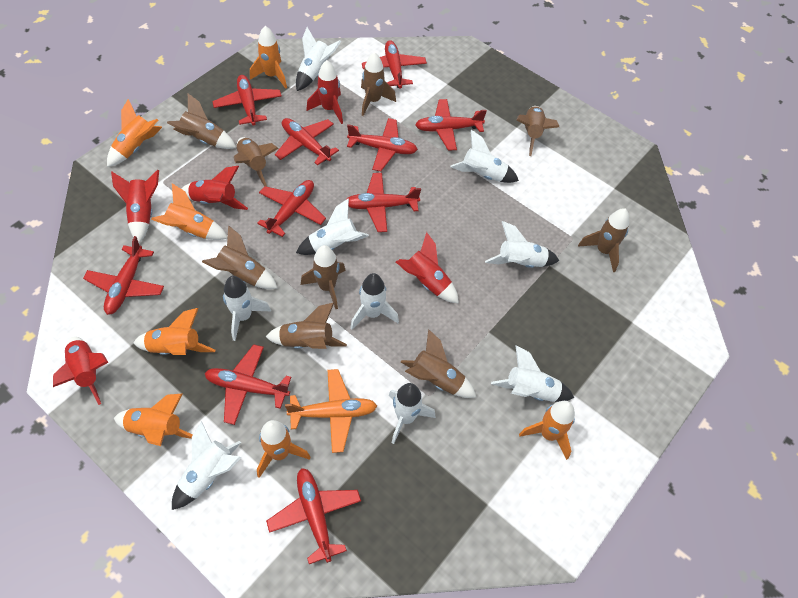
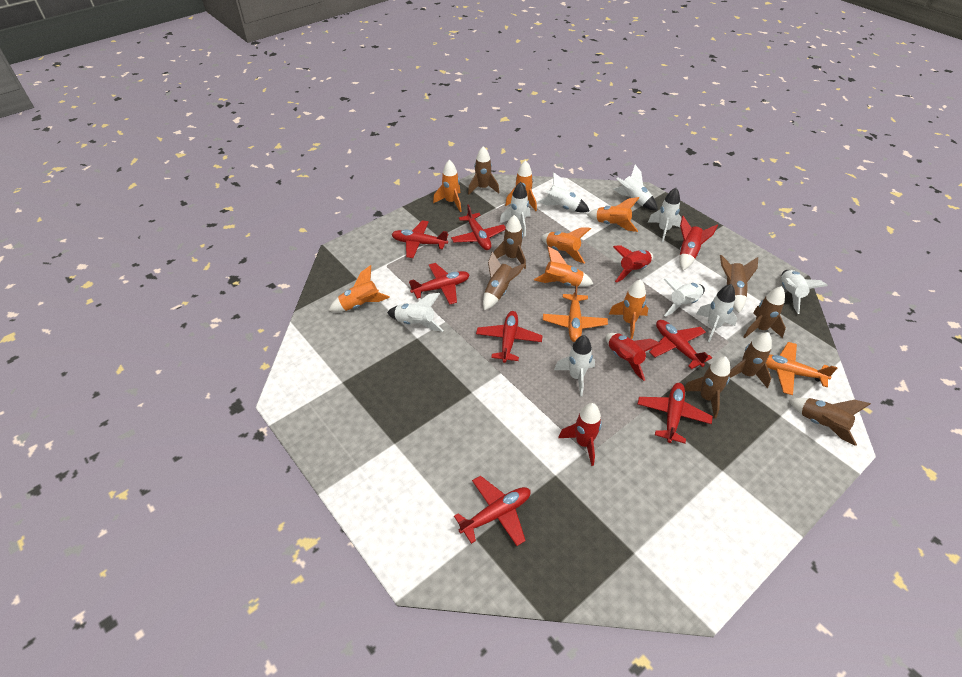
brown rocket: [167,94,236,149] [202,225,278,289] [234,137,279,187] [266,302,347,349] [301,245,346,309] [361,52,396,116] [401,329,476,398] [516,106,559,156] [578,208,629,272] = 9 -> [468,146,499,195] [483,251,526,310] [494,215,526,269] [684,357,730,418] [720,255,758,313] [729,332,772,388] [744,286,786,338] [789,398,871,446] = 8
orange plane: [285,369,377,453] = 1 -> [543,284,608,342] [766,342,838,395] = 2
red plane: [83,236,164,315] [204,344,291,425] [212,75,282,126] [257,180,326,237] [266,468,361,564] [275,118,339,166] [346,173,421,232] [347,118,418,171] [362,40,427,88] [415,99,487,151] = 10 -> [391,220,448,258] [409,263,470,305] [451,204,506,250] [454,476,530,546] [476,311,543,363] [638,383,713,443] [649,320,712,369] = 7
red rocket: [53,336,109,405] [111,170,159,243] [182,166,248,210] [306,60,343,124] [396,232,459,304] = 5 -> [558,403,602,466] [606,333,661,381] [613,245,653,283] [679,216,718,271] = 4

